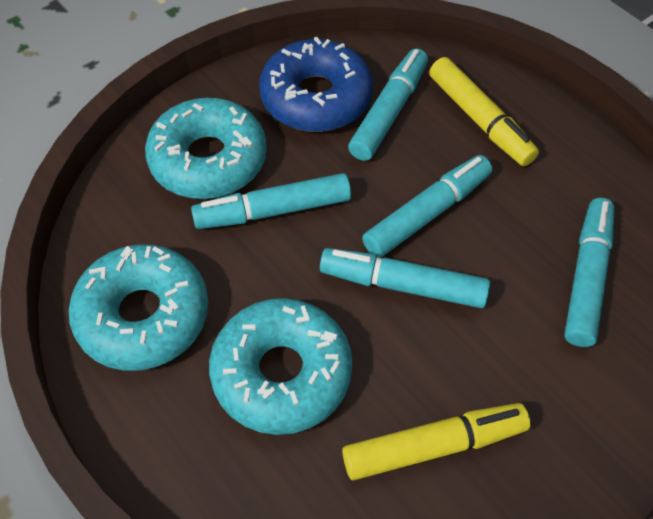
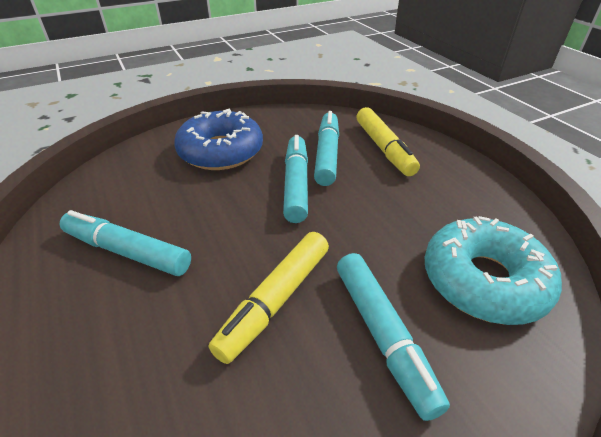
turquoise donut: [68,244,208,371] [145,98,267,199] [209,298,353,435] = 3 -> [425,216,562,325] = 1
turquoise marker: [191,173,351,229] [320,248,490,308] [348,48,428,161] [362,155,492,258] [564,198,615,347] = 5 -> [59,210,191,276] [283,135,308,223] [314,111,339,186] [337,253,450,421] = 4

